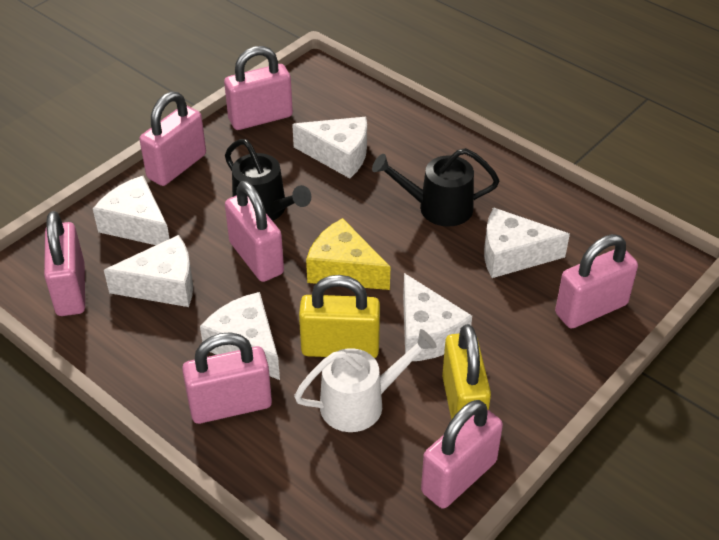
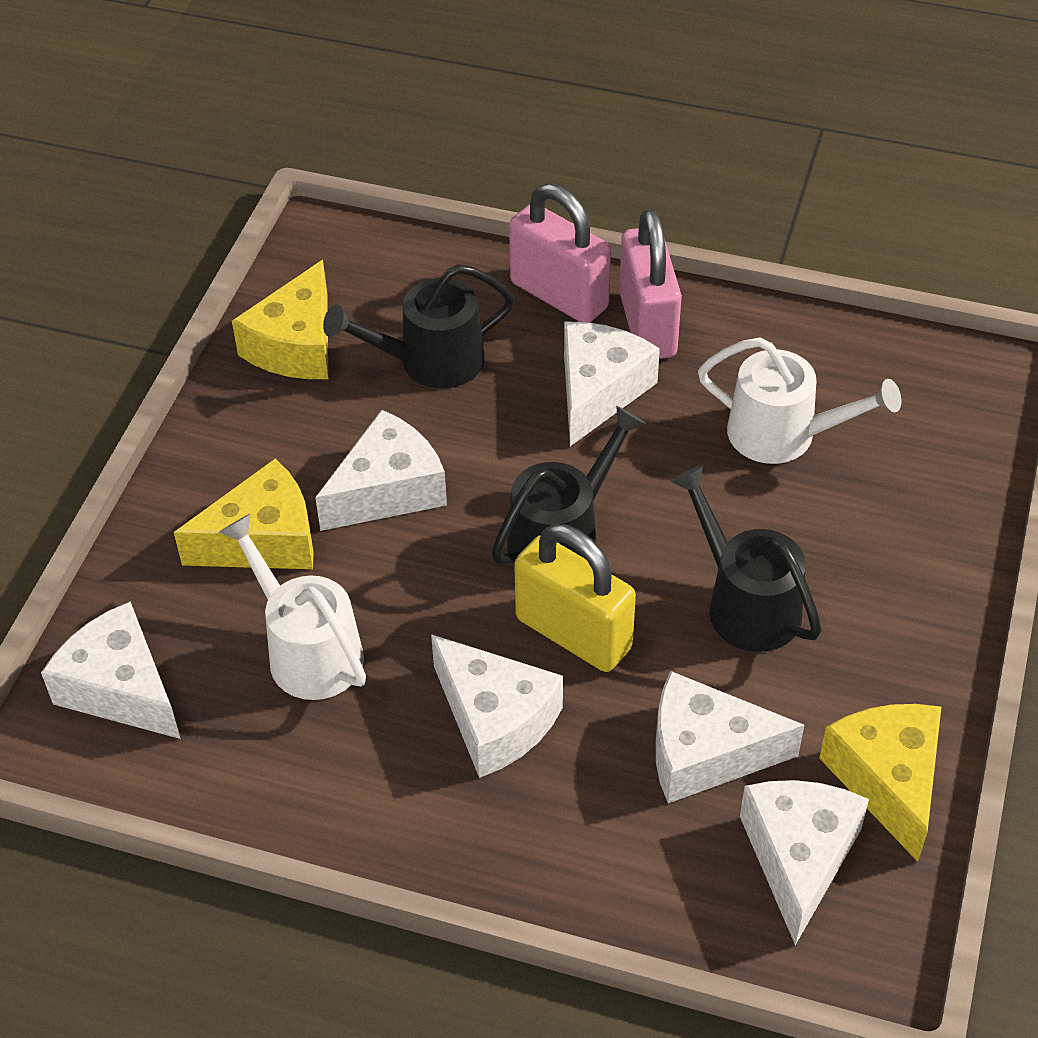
black watering can: [225,139,311,221] [372,148,499,227] = 2 -> [323,264,515,388] [492,406,646,564] [671,465,822,652] = 3
pink padlock: [44,211,85,316] [139,91,206,186] [182,332,272,424] [224,46,293,130] [225,181,284,282] [421,400,503,509] [555,234,638,329] = 7 -> [509,183,611,323] [619,209,682,359] = 2
white watering can: [294,329,437,432] = 1 -> [219,514,366,700] [698,337,901,464] = 2
yellow cheese: [306,218,390,290] = 1 -> [174,459,314,569] [232,260,328,379] [819,704,941,862] = 3
yellow padlock: [299,275,380,358] [442,324,491,420] = 2 -> [514,524,636,672] = 1

